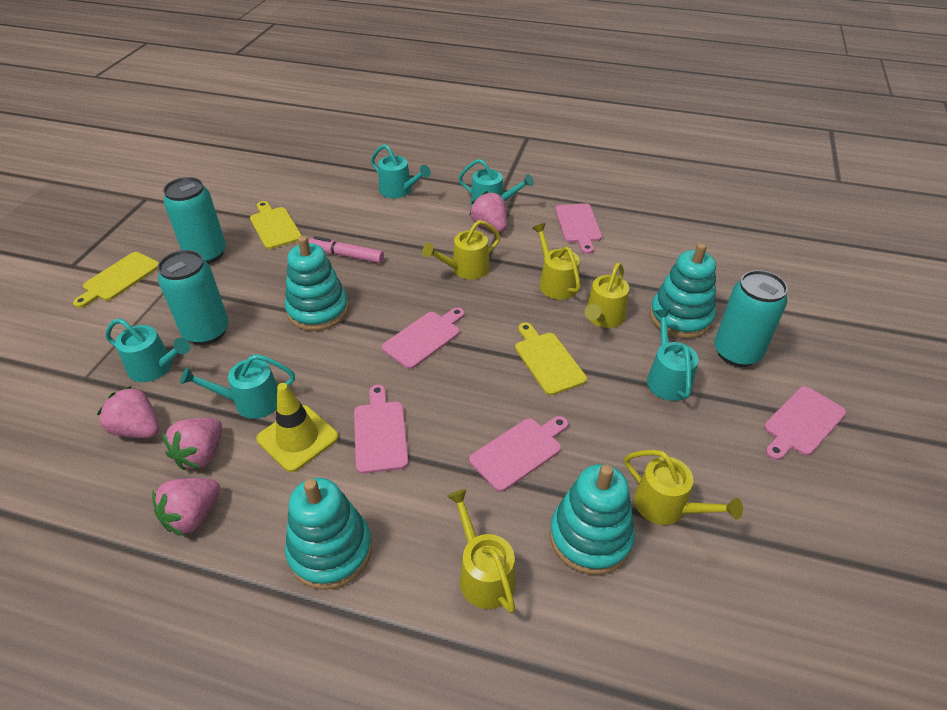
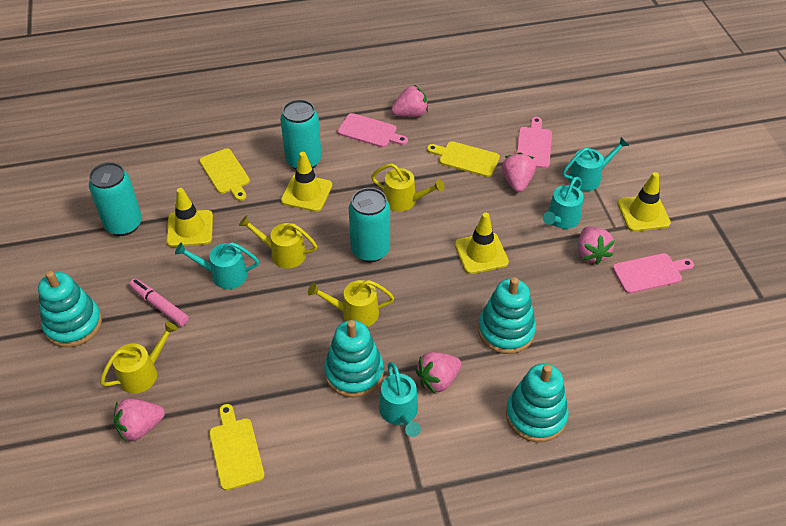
pink cutting board: [354,385,408,474] [382,307,465,369] [469,416,568,492] [555,204,602,254] [764,386,846,460] = 5 -> [337,113,408,148] [517,117,552,168] [613,253,694,294] = 3
pink strawberry: [97,386,159,438] [152,478,220,536] [162,418,222,470] [469,191,507,232] = 4 -> [114,398,165,442] [391,85,428,117] [415,352,461,394] [502,152,536,192] [578,226,615,264] = 5
turquoise watering can: [106,318,190,382] [180,354,295,419] [371,144,431,198] [458,159,534,207] [647,309,699,401] = 5 -> [175,242,259,289] [379,362,421,437] [543,177,584,229] [562,137,629,191] = 4
yellow traffic cone: [256,383,338,472] = 1 -> [166,188,213,247] [281,152,332,212] [455,213,509,274] [617,172,671,232] = 4
yellow watering can: [423,220,501,279] [447,489,516,613] [532,223,581,300] [585,263,629,328] [624,450,743,525] = 5 -> [100,321,178,394] [239,215,317,268] [308,280,394,327] [371,163,445,212] = 4

